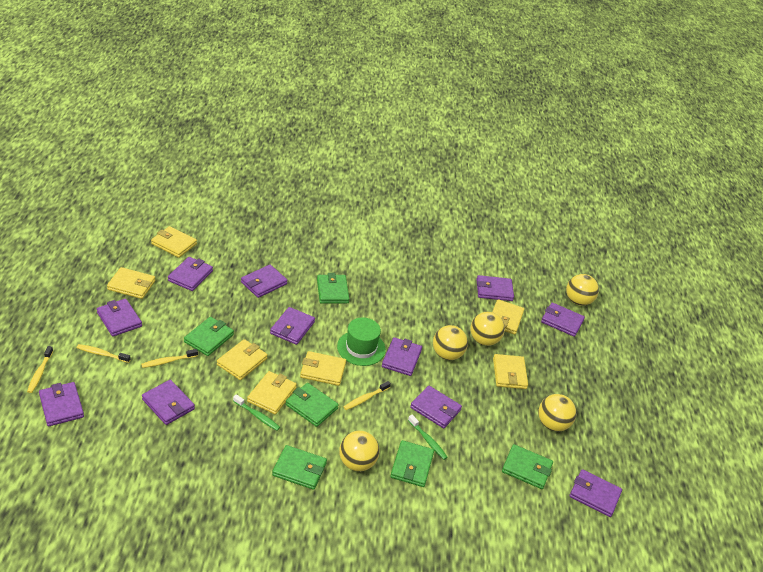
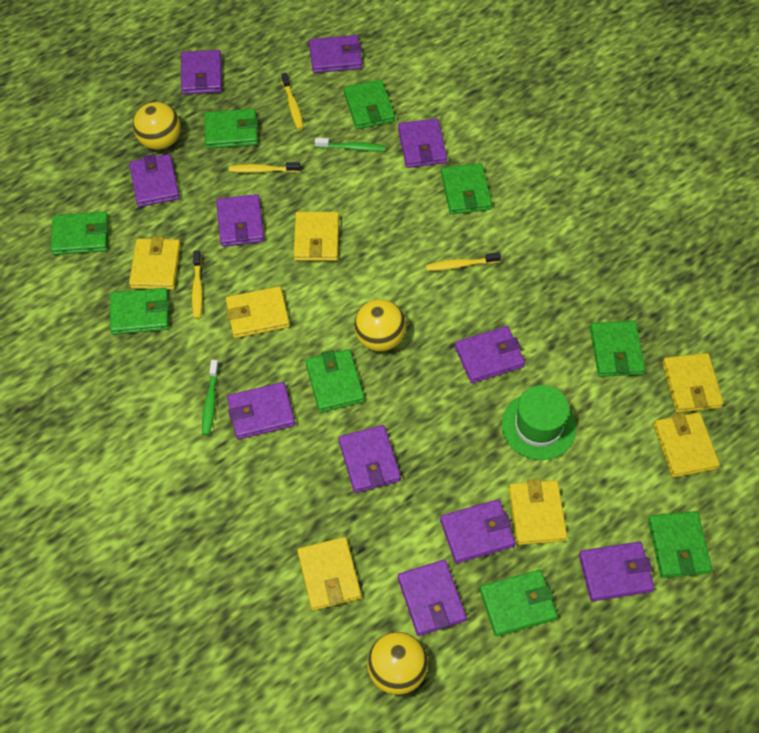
green wallet: [184,317,234,356] [272,445,327,490] [285,383,339,427] [317,273,349,303] [390,440,434,487] [502,444,553,489] = 6 -> [51,212,109,255] [110,288,169,335] [204,109,258,149] [306,349,365,412] [344,80,395,129] [441,163,492,215] [480,570,558,636] [590,321,645,377] [648,511,712,578] = 9
yellow ball: [339,431,380,471] [433,325,468,360] [470,312,505,346] [539,394,576,432] [566,274,599,306] = 5 -> [133,102,181,150] [354,299,406,351] [367,632,428,695] = 3

